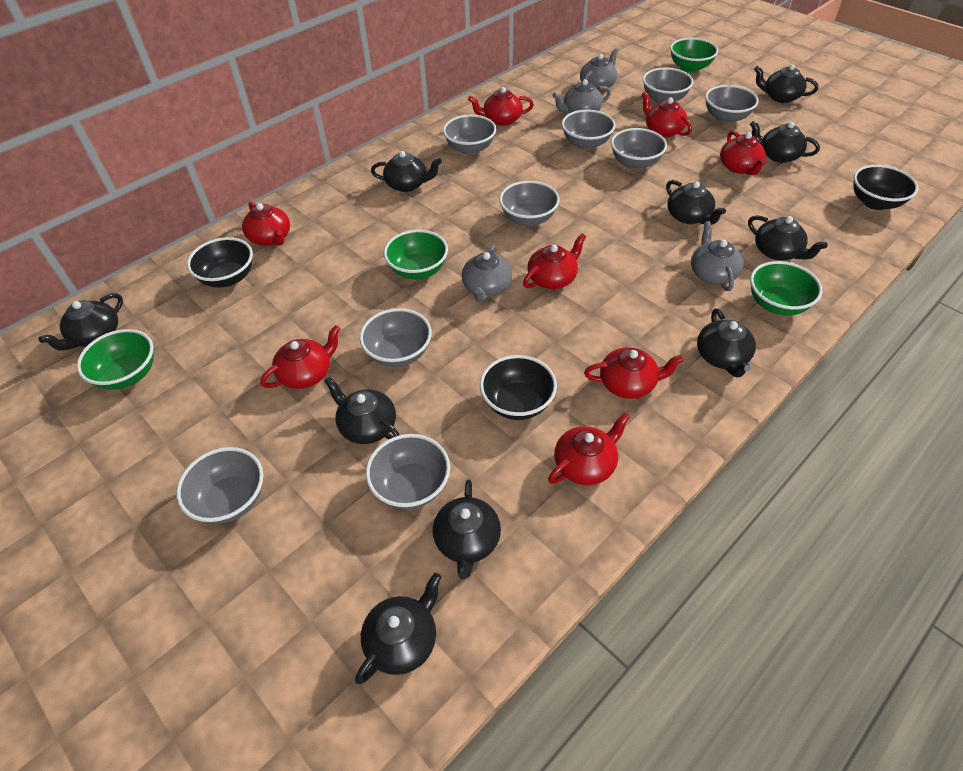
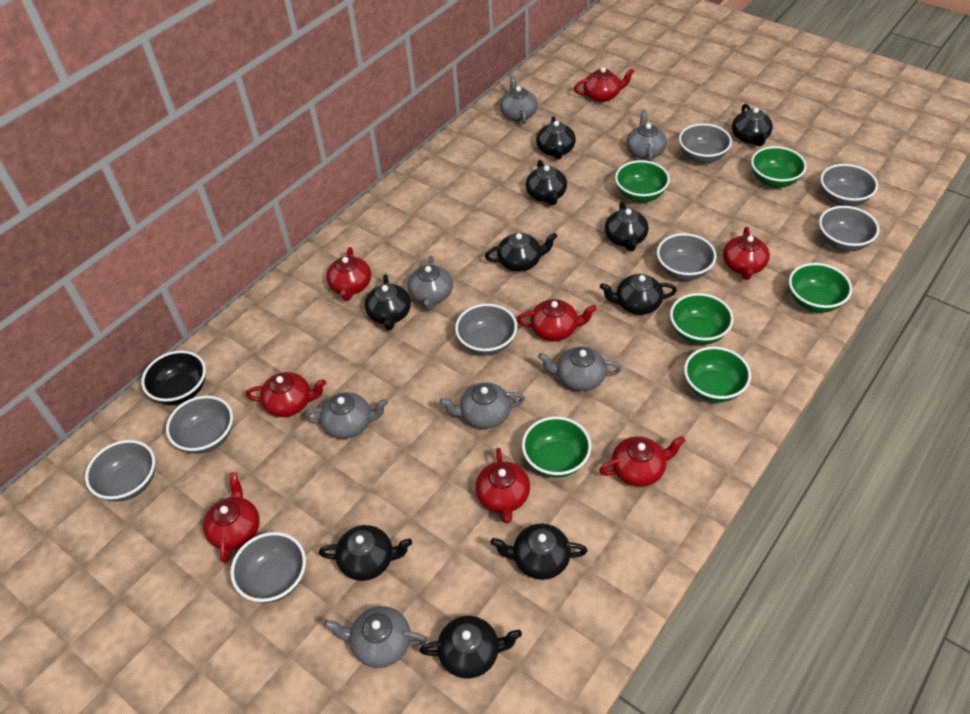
black bowl: [187,237,253,287] [480,355,557,420] [853,165,918,210] = 3 -> [141,350,206,405] = 1
green bowl: [77,329,154,390] [384,230,448,279] [670,38,718,73] [750,261,823,316] = 4 -> [522,416,592,478] [615,160,670,202] [670,293,734,345] [684,346,751,403] [751,146,807,188] [789,263,852,313] = 6
grey bowl: [176,447,263,524] [360,308,432,367] [366,434,450,509] [443,115,496,155] [499,181,560,226] [562,110,616,150] [611,128,667,170] [643,68,694,103] [705,85,759,124] = 9 -> [85,440,155,502] [166,395,233,454] [230,532,306,603] [455,304,517,355] [657,233,717,280] [679,123,732,164] [819,206,879,251] [820,164,878,206] = 8
grey teapot: [462,244,512,302] [552,79,611,114] [580,48,618,91] [691,221,744,291] = 4 -> [305,392,388,439] [324,606,427,668] [407,256,453,311] [440,382,525,429] [500,74,538,124] [538,346,621,391] [626,109,667,162] = 7

